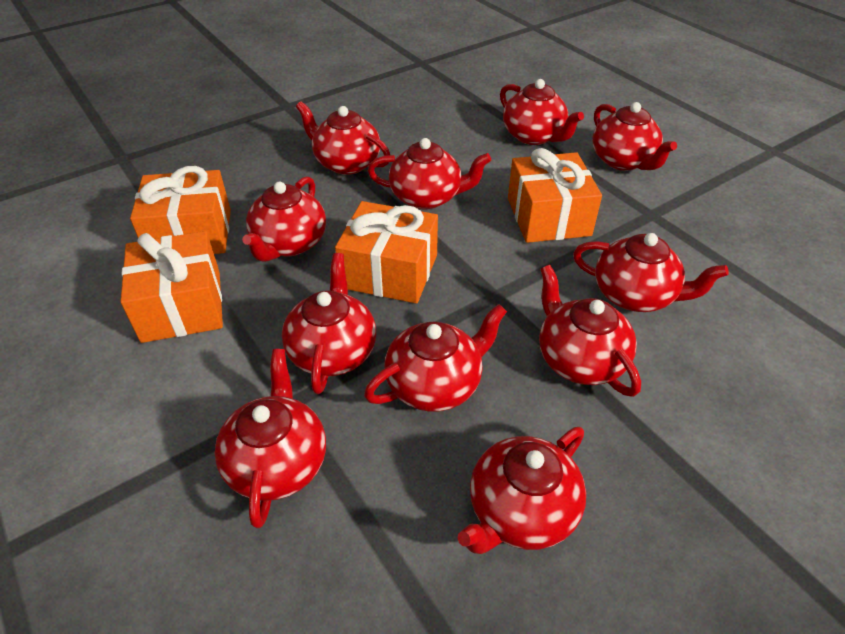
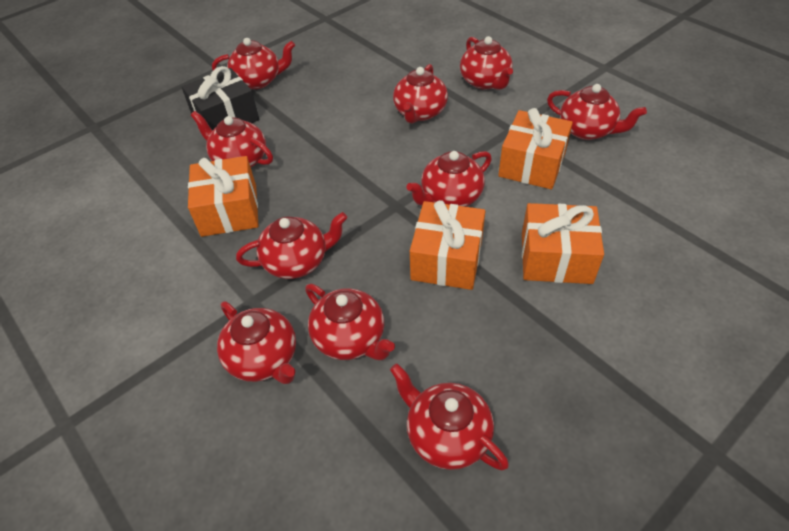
black gift: none = 0 -> [182,66,259,130] = 1
red teapot: [215,349,326,528] [242,176,326,262] [282,253,376,394] [296,101,390,175] [364,304,507,412] [368,138,491,209] [458,427,586,554] [500,79,584,145] [539,265,641,397] [573,233,729,312] [592,102,677,171] = 11 -> [191,111,273,167] [212,38,295,89] [217,301,296,384] [236,212,348,279] [305,284,395,360] [390,363,509,471] [393,64,448,124] [406,151,492,207] [460,36,513,90] [547,84,647,140] = 10

